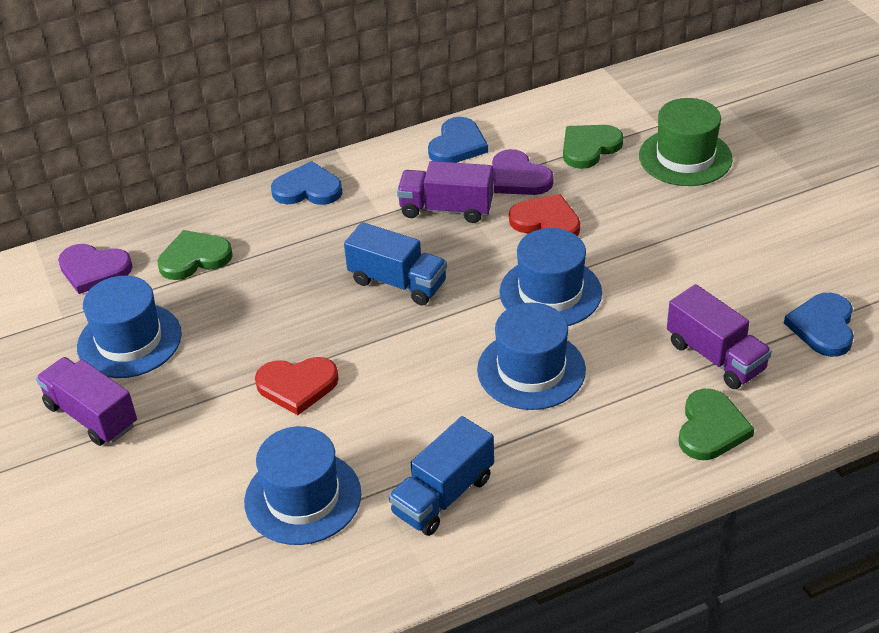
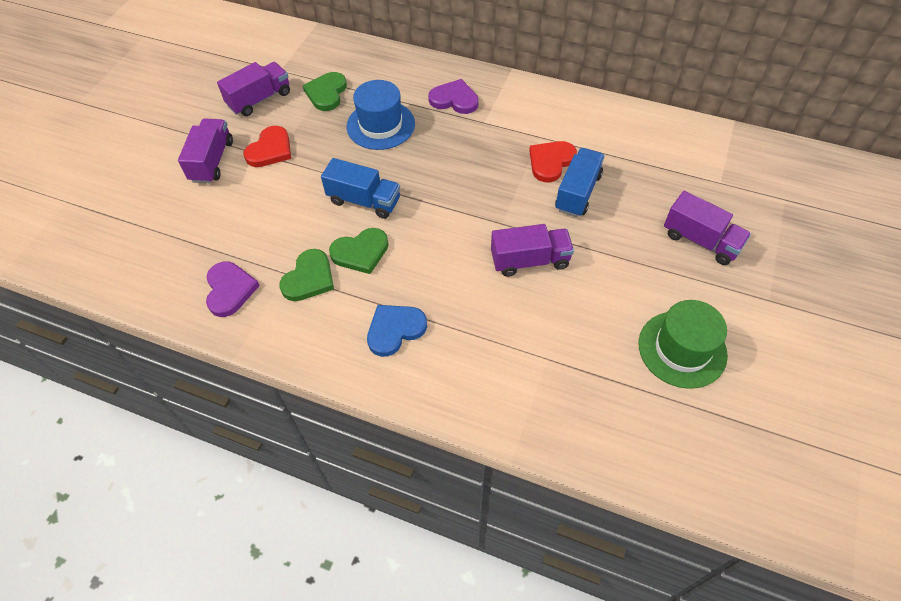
blue hat: [77,276,182,378] [244,426,361,545] [477,303,586,410] [499,228,602,326] = 4 -> [346,80,415,150] = 1
blue heart: [271,161,342,205] [428,117,488,163] [784,293,854,357] = 3 -> [367,305,427,357] = 1
purple truck: [36,357,137,446] [397,161,493,223] [667,284,772,389] = 3 -> [178,119,233,183] [217,62,290,116] [491,224,574,277] [664,191,751,265] = 4

